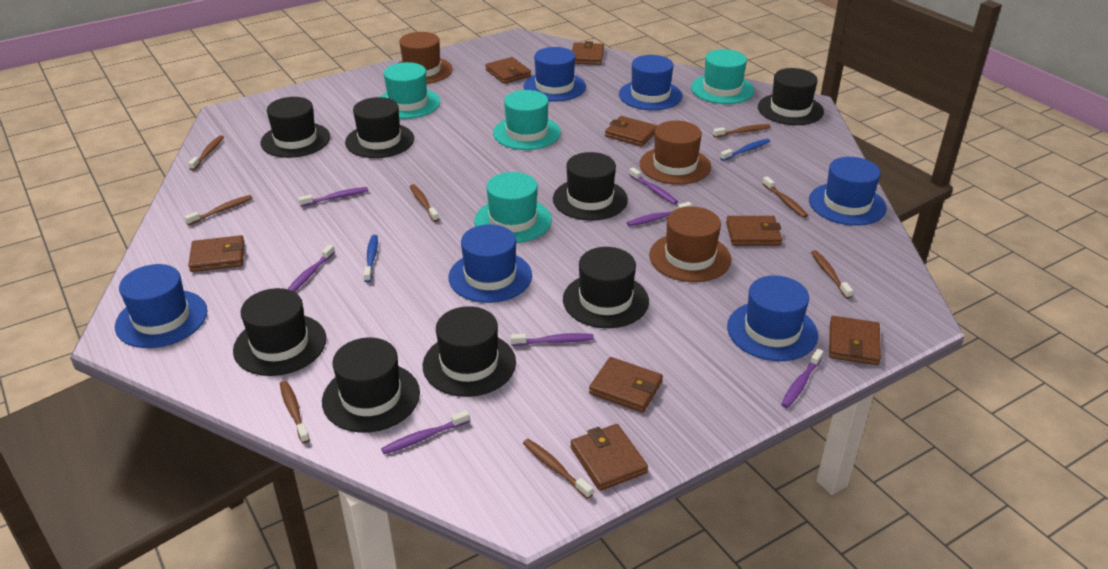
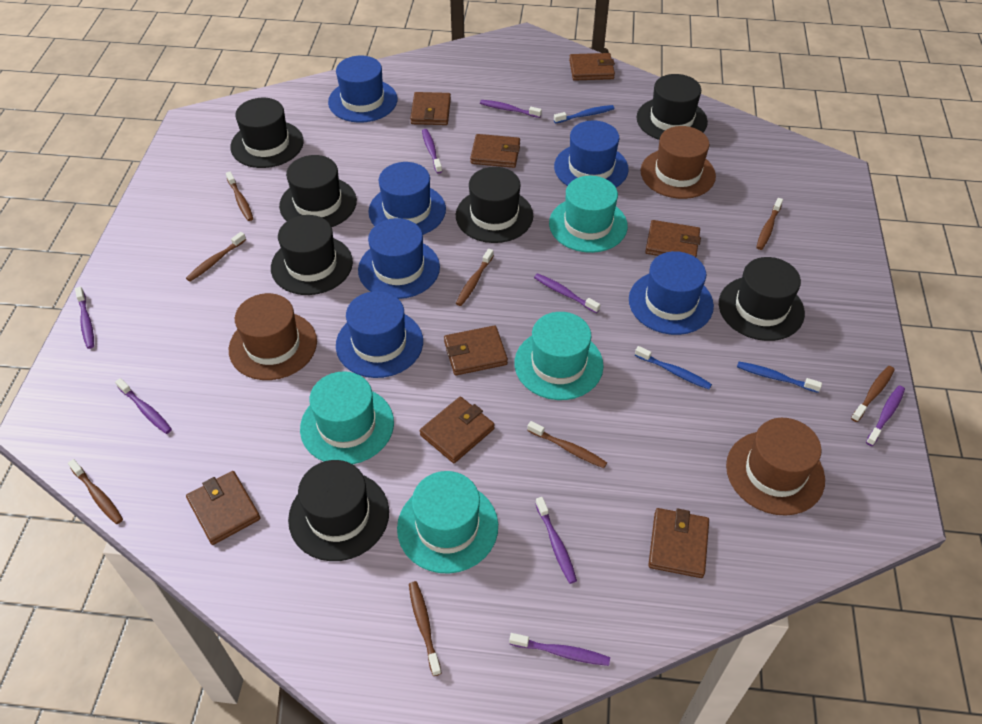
black hat: [233,288,326,376] [261,97,330,158] [322,338,420,433] [345,97,414,158] [423,306,516,397] [553,152,628,221] [563,247,649,328] [758,68,824,125] = 8 -> [230,98,304,168] [271,215,353,295] [279,155,357,227] [288,460,389,561] [456,167,533,243] [636,74,708,140] [719,257,805,341] = 7
blue toothbrush: [364,235,378,282] [720,139,770,161] = 2 -> [554,105,614,123] [635,346,712,389] [737,362,822,393] = 3
purple toothbrush: [288,244,335,292] [299,187,368,207] [381,410,470,454] [510,333,594,346] [627,202,692,226] [629,167,678,204] [781,349,823,408] = 7 -> [75,287,94,349] [115,378,172,434] [422,129,442,174] [480,100,542,118] [509,633,610,666] [534,273,600,313] [535,497,577,584] [866,385,905,446] = 8

